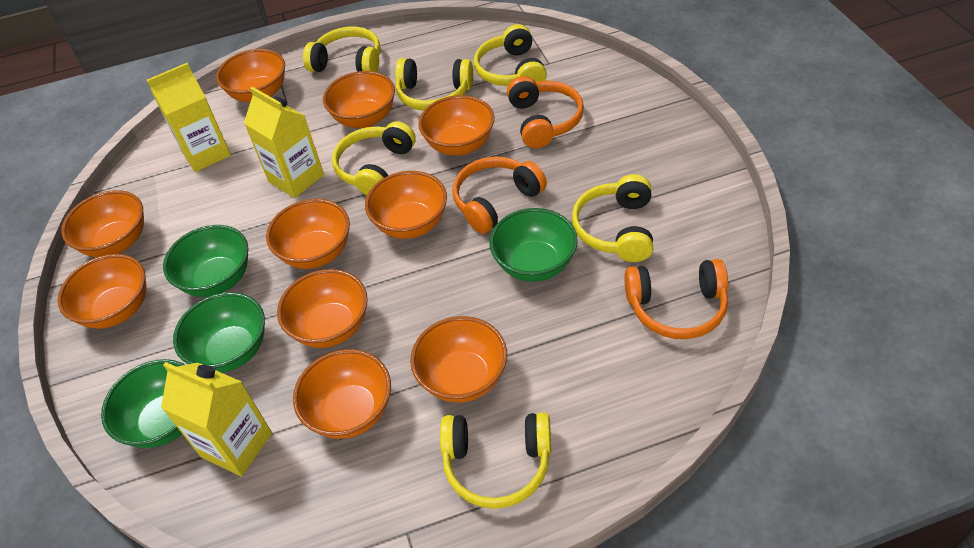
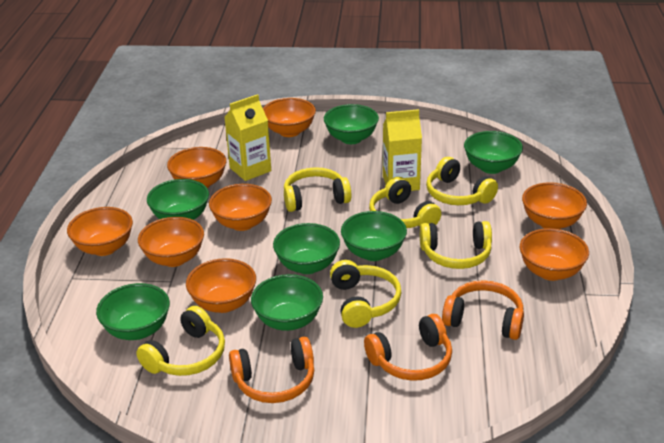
green bowl: [101,359,185,448] [163,225,248,297] [173,292,265,373] [489,208,578,282] = 4 -> [96,283,170,340] [147,179,209,220] [251,274,323,331] [273,223,340,274] [324,104,379,144] [341,211,407,261] [464,131,523,174] = 7
orange bowl: [57,254,147,329] [61,190,144,257] [216,49,285,102] [266,199,350,269] [277,269,368,348] [293,349,391,439] [323,71,395,128] [365,171,447,239] [410,316,507,403] [418,95,494,156] = 10 -> [67,207,133,256] [138,217,204,267] [167,147,226,188] [186,258,256,313] [209,184,272,231] [263,98,316,137] [520,228,589,281] [522,182,587,229] = 8
yellow carton: [147,63,231,172] [161,362,272,476] [244,87,324,198] = 3 -> [224,94,271,181] [383,109,422,191] = 2

